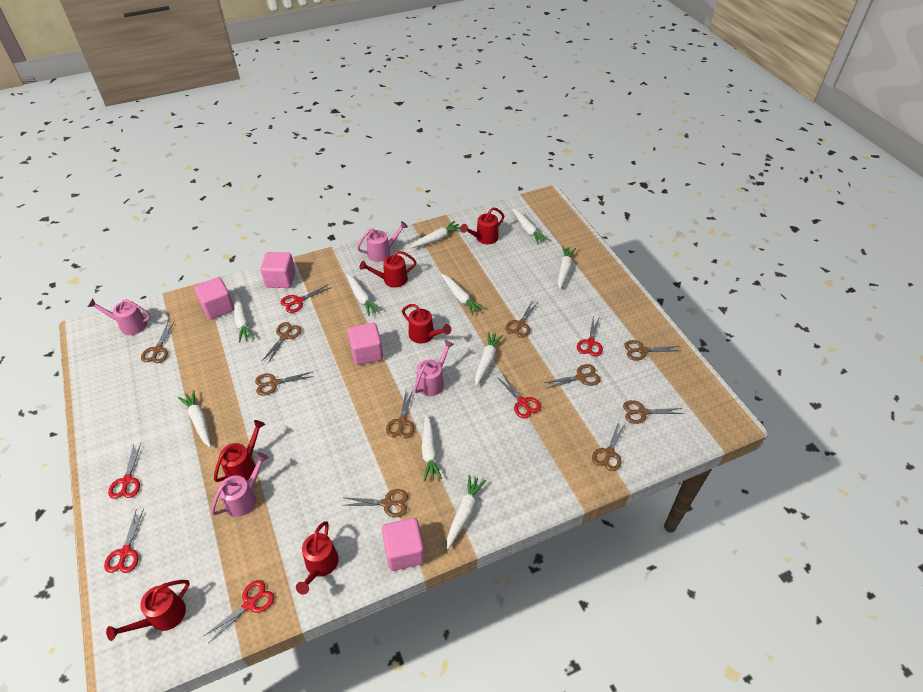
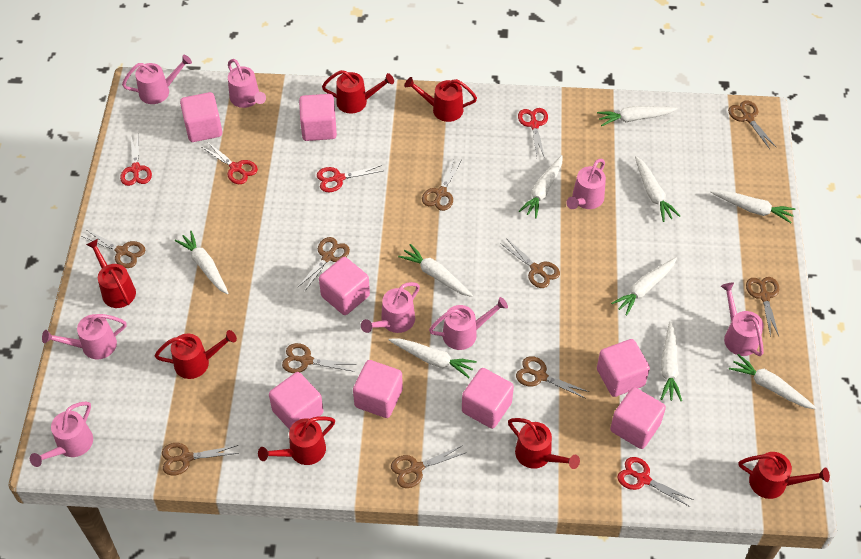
pink cube: [194,277,234,320] [260,252,296,288] [348,323,383,365] [382,518,425,571] = 4 -> [180,92,222,142] [269,372,323,430] [299,94,337,141] [319,257,370,315] [353,360,403,418] [462,368,514,429] [597,339,650,397] [610,387,666,449] = 8
pink watering can: [88,299,151,335] [211,452,269,517] [357,221,408,262] [414,340,454,396] = 4 -> [30,401,93,467] [42,314,126,359] [122,55,192,104] [228,59,266,108] [361,282,420,333] [429,297,508,350] [566,159,606,209] [721,283,764,356] = 8
red scissors: [104,509,144,573] [108,443,141,499] [204,580,274,643] [281,285,330,313] [497,374,541,419] [577,317,603,357] = 6 -> [120,133,152,186] [202,142,258,184] [317,165,382,192] [518,108,548,158] [618,457,694,507] = 5
red watering can: [106,580,190,641] [214,420,265,482] [296,521,339,595] [359,251,417,288] [402,304,451,344] [460,208,504,244] = 6 -> [86,239,136,308] [155,330,237,379] [258,416,335,465] [322,70,394,114] [405,77,477,122] [508,418,580,469] [739,452,830,499] = 7

